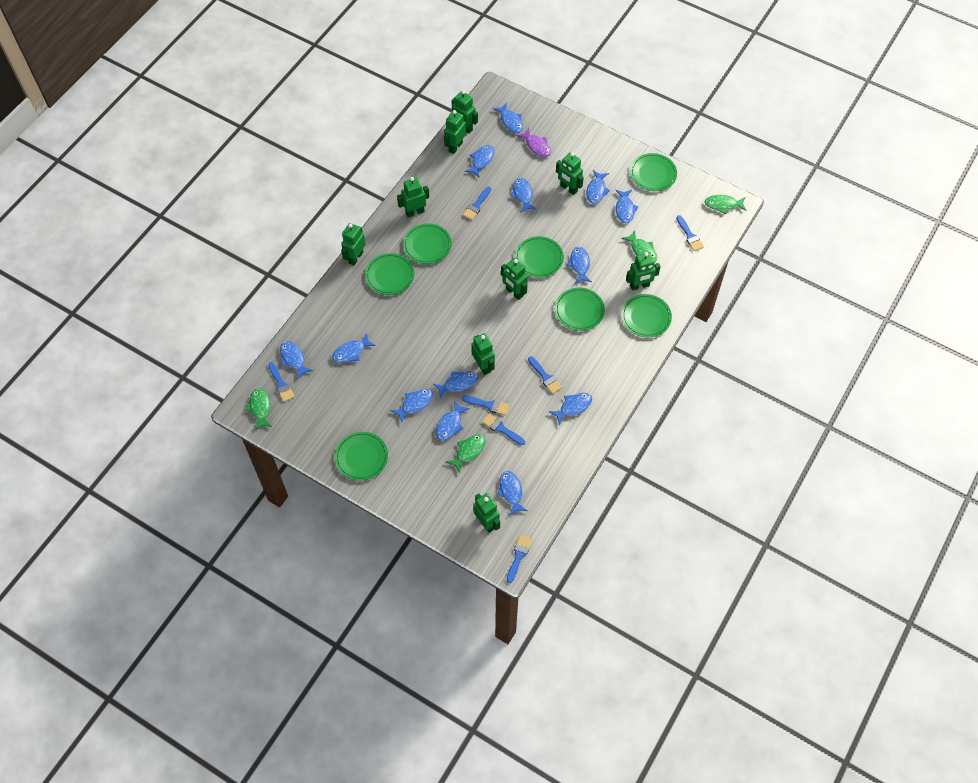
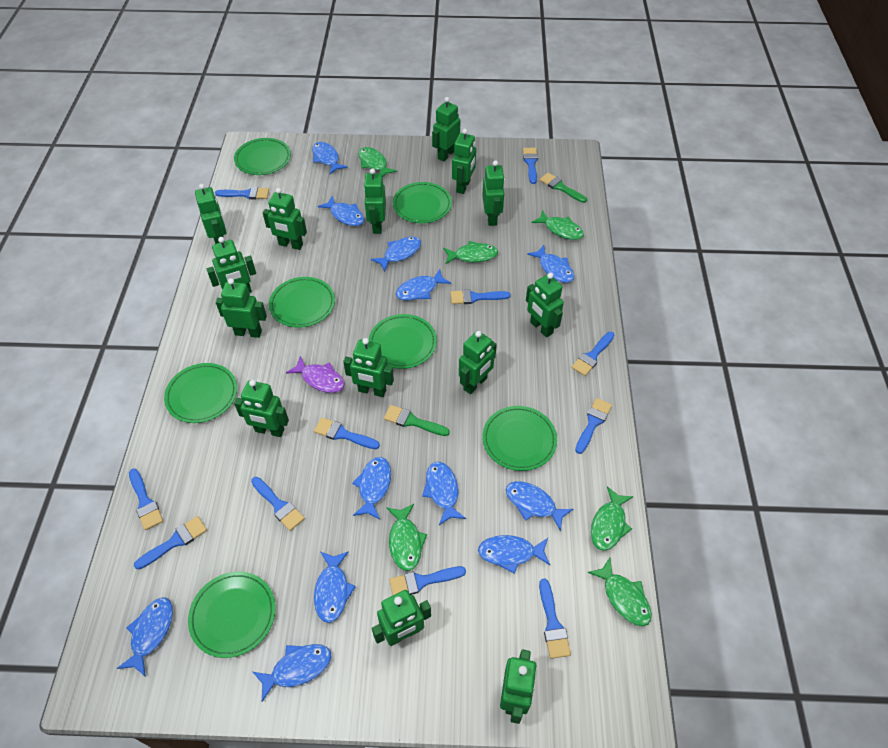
blue brush: [268,362,295,402] [462,395,509,415] [463,187,491,220] [482,413,525,445] [507,535,532,583] [528,356,562,394] [676,215,704,251] = 7 -> [129,468,163,530] [134,516,207,569] [215,187,269,199] [251,477,305,531] [314,418,380,449] [389,566,466,595] [450,289,511,304] [523,148,538,184] [539,578,571,659] [571,332,614,376] [575,398,612,454] = 11
blue fish: [280,341,313,380] [332,333,376,363] [390,389,433,423] [433,371,478,398] [436,401,470,441] [465,145,494,177] [493,103,523,133] [497,471,527,516] [511,178,537,213] [549,393,592,425] [567,247,592,283] [586,170,610,204] [616,190,639,223] = 13 -> [116,598,173,677] [253,644,331,702] [312,142,348,174] [314,551,356,623] [318,196,365,226] [352,457,391,520] [371,236,421,272] [396,269,451,300] [422,462,466,525] [478,535,550,574] [506,481,573,531] [527,245,574,283] = 12
green brush: none = 0 -> [384,405,450,436] [540,173,587,203] = 2
green fish: [246,388,272,430] [446,434,486,473] [622,231,657,262] [705,195,746,214] = 4 -> [358,147,397,177] [387,504,427,571] [443,241,498,264] [532,210,584,240] [588,558,652,626] [591,486,633,551] = 6
green robot: [341,223,366,266] [397,177,429,218] [444,110,466,154] [452,90,478,134] [471,333,495,375] [473,493,500,533] [501,258,528,300] [556,152,584,195] [626,252,661,291] = 9 -> [195,184,226,244] [207,237,256,293] [216,278,267,338] [234,380,289,437] [263,188,307,250] [343,338,394,397] [363,168,386,234] [372,590,431,646] [432,97,460,162] [452,129,476,194] [459,331,497,394] [482,160,505,226] [500,650,537,724] [526,273,564,337] = 14

